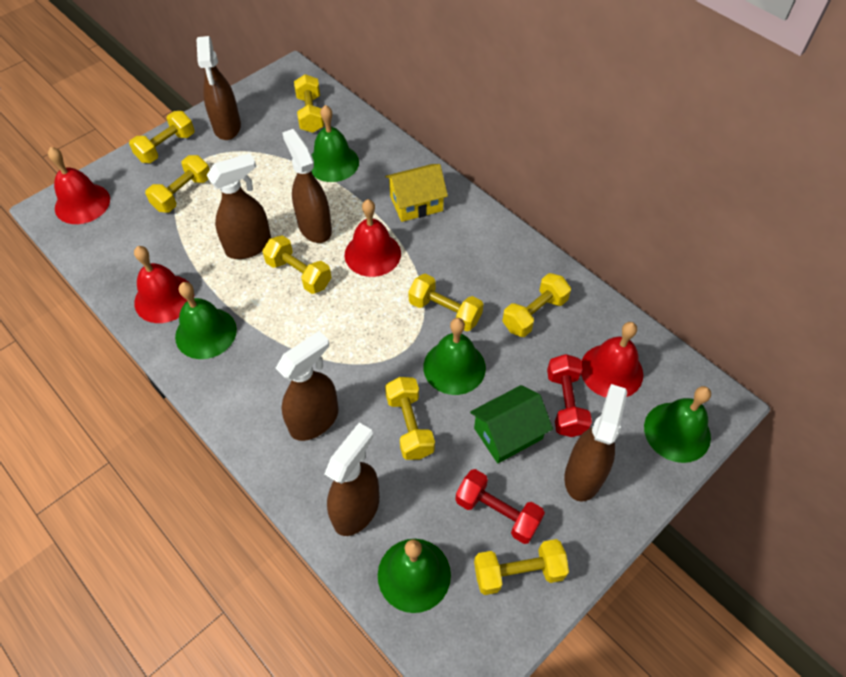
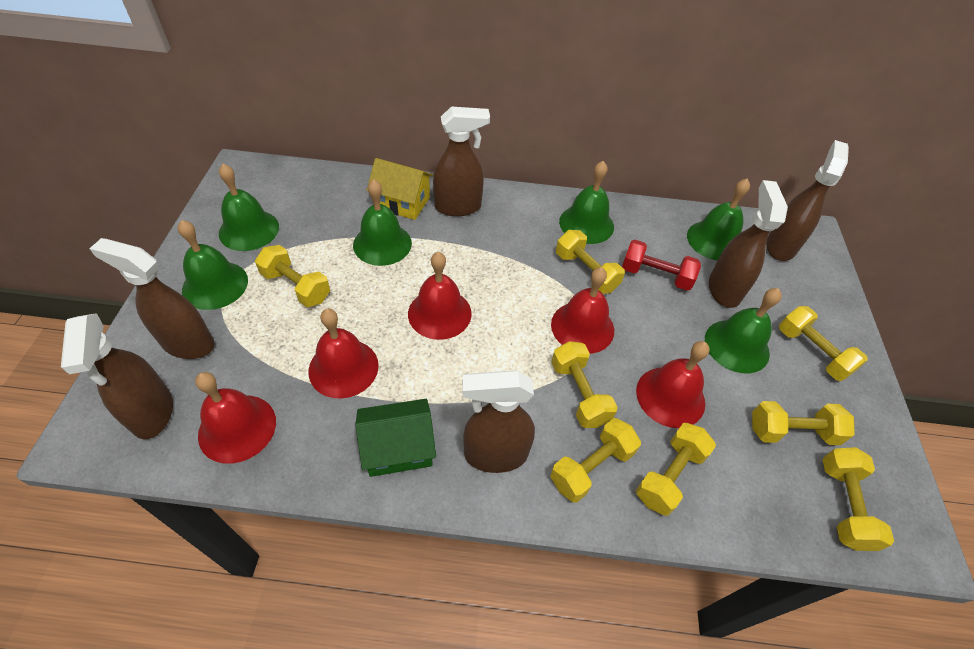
green bell: [175,282,237,359] [311,105,359,182] [378,539,451,613] [423,318,486,395] [644,386,711,463] = 5 -> [178,220,248,310] [219,164,279,251] [353,179,412,266] [559,161,614,244] [687,178,750,261] [705,288,782,373] = 6
red bell: [48,147,110,224] [134,246,188,323] [344,199,401,277] [581,322,643,397] = 4 -> [195,372,276,463] [308,309,379,398] [408,252,472,340] [551,267,614,354] [636,341,709,428] = 5
red dumbbell: [455,469,545,544] [547,354,592,437] = 2 -> [622,240,701,291] = 1

